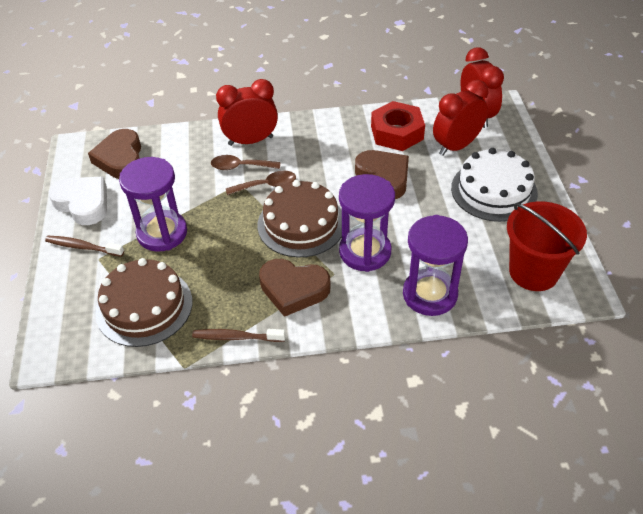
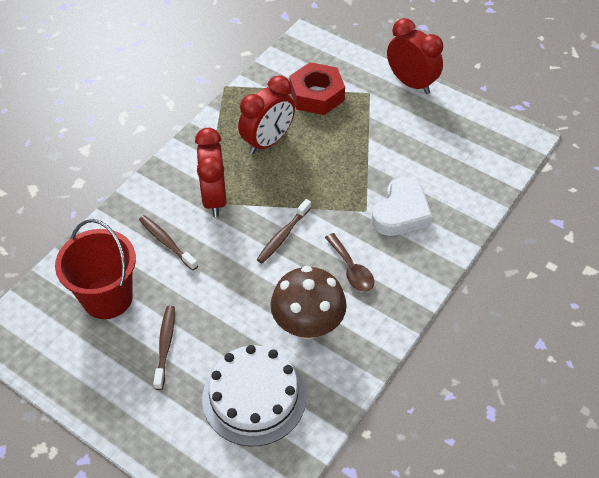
brown cake: [95,258,192,347] [257,180,342,257] = 2 -> none = 0
brown heart: [88,129,141,179] [259,259,331,317] [355,150,409,199] = 3 -> none = 0
brown mushroom: none = 0 -> [270,266,347,339] = 1
brown spoon: [211,155,281,170] [226,171,296,195] = 2 -> [325,233,374,292] = 1
brown toothbrush: [45,236,124,257] [192,329,285,342] = 2 -> [139,215,198,271] [153,306,175,390] [257,199,311,263] = 3
purple hourglass: [119,157,187,252] [339,174,395,272] [403,215,468,316] = 3 -> none = 0

